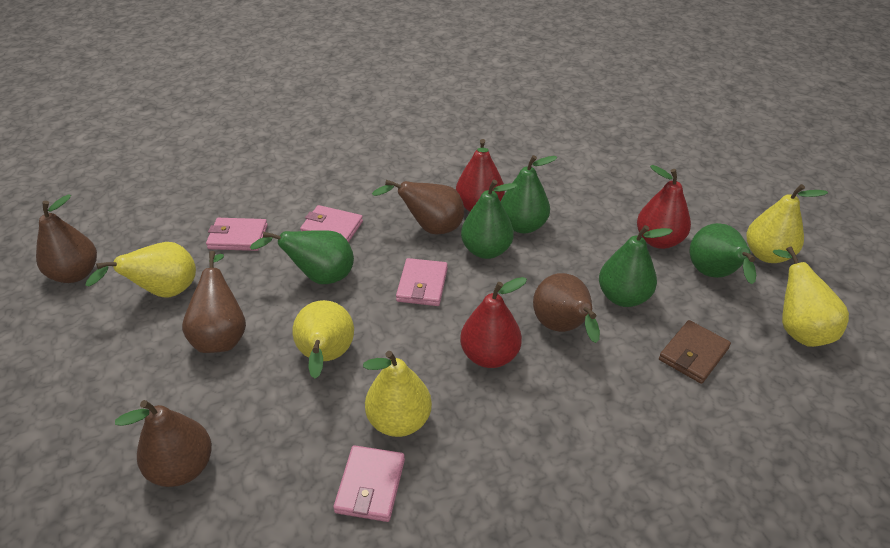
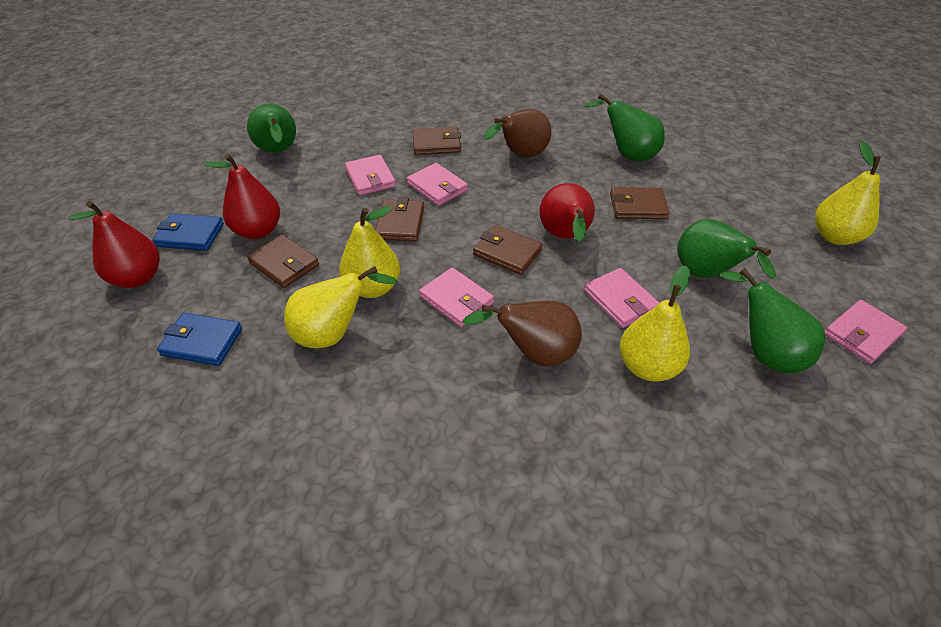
blue wallet: none = 0 -> [152,213,224,251] [157,313,242,366] = 2
brown pear: [36,194,97,283] [115,400,212,487] [182,251,246,353] [372,180,464,234] [533,273,600,343] = 5 -> [463,301,582,367] [484,109,551,158] = 2
brown wallet: [659,320,731,384] = 1 -> [247,235,319,288] [375,198,424,241] [412,127,461,155] [473,225,543,275] [610,187,669,219] = 5
green pear: [250,231,354,284] [461,180,517,259] [501,155,557,234] [599,225,673,307] [690,223,756,284] = 5 -> [247,104,296,153] [584,94,665,162] [677,219,776,279] [721,268,825,373] = 4
pink wallet: [206,218,268,251] [300,205,363,243] [333,445,405,522] [396,258,448,306] = 4 -> [345,155,396,196] [407,163,468,206] [419,267,494,327] [584,268,659,328] [825,300,907,364] = 5
yellow pear: [85,242,196,298] [292,300,354,379] [363,351,432,437] [746,184,828,263] [773,246,849,347] = 5 -> [284,266,397,348] [339,206,400,298] [619,266,690,382] [815,141,881,245] = 4

